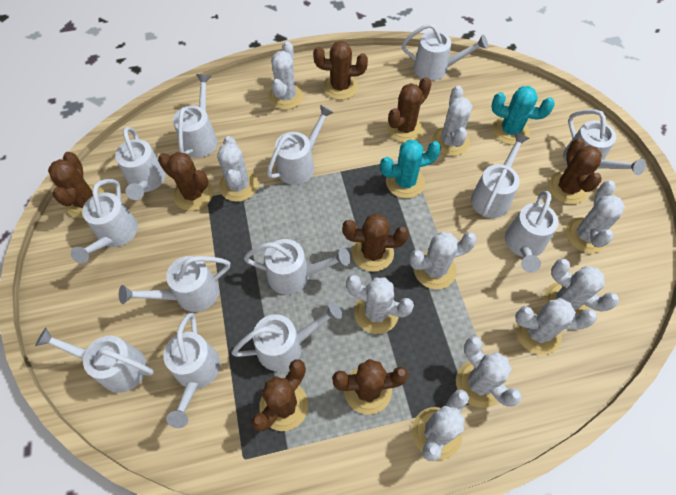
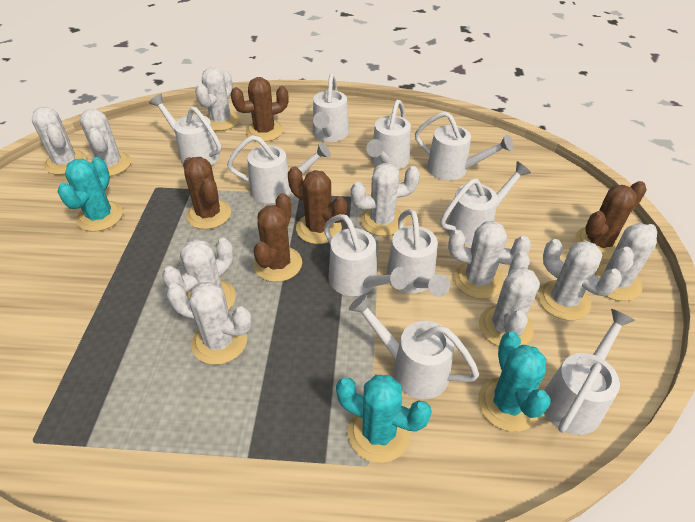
brown cactus: [48,152,105,218] [158,152,213,211] [251,359,308,431] [313,41,368,100] [332,359,408,415] [343,213,409,272] [387,77,432,142] [548,138,602,204] = 8 -> [183,157,231,229] [231,77,289,142] [253,193,302,282] [288,166,347,244] [575,181,647,260] = 5
turquoise cactus: [380,140,441,198] [491,86,555,145] = 2 -> [58,157,123,232] [336,375,432,463] [478,331,550,432] = 3
white watering can: [35,328,154,393] [71,179,138,264] [115,127,166,200] [119,256,230,312] [163,313,220,428] [173,74,218,158] [231,302,342,371] [244,239,350,295] [267,105,334,185] [402,23,488,81] [471,132,530,218] [505,191,559,272] [563,109,646,175] = 13 -> [149,94,221,165] [227,135,331,204] [313,74,349,142] [324,214,409,296] [349,294,479,399] [366,100,411,169] [386,209,450,297] [415,111,514,181] [440,161,531,246] [544,309,635,435] = 10

